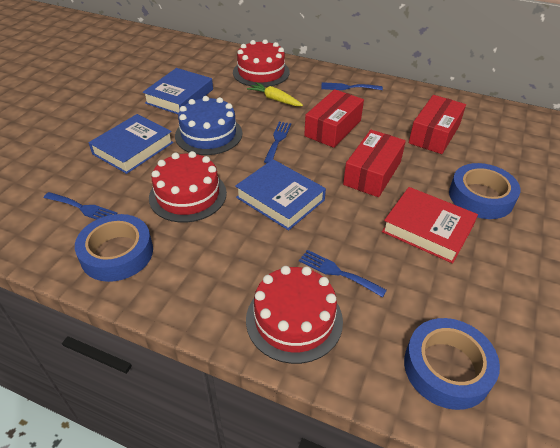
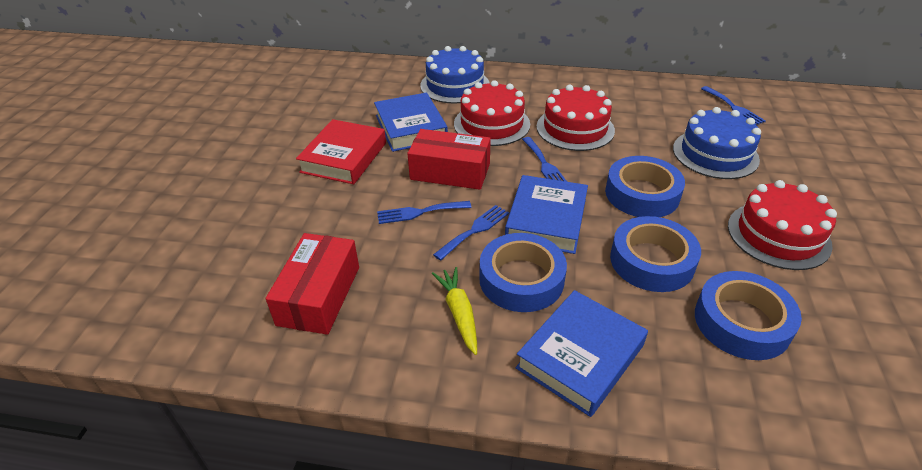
blue cake: [175,96,242,155] = 1 -> [420,46,490,104] [673,107,761,179] = 2
blue tape: [75,214,153,282] [404,318,500,410] [449,163,520,219] = 3 -> [479,233,567,312] [605,156,685,217] [610,216,701,292] [695,271,802,360] = 4
red box: [304,89,364,148] [343,130,406,197] [409,95,466,154] = 3 -> [266,233,359,335] [407,129,491,190] = 2

